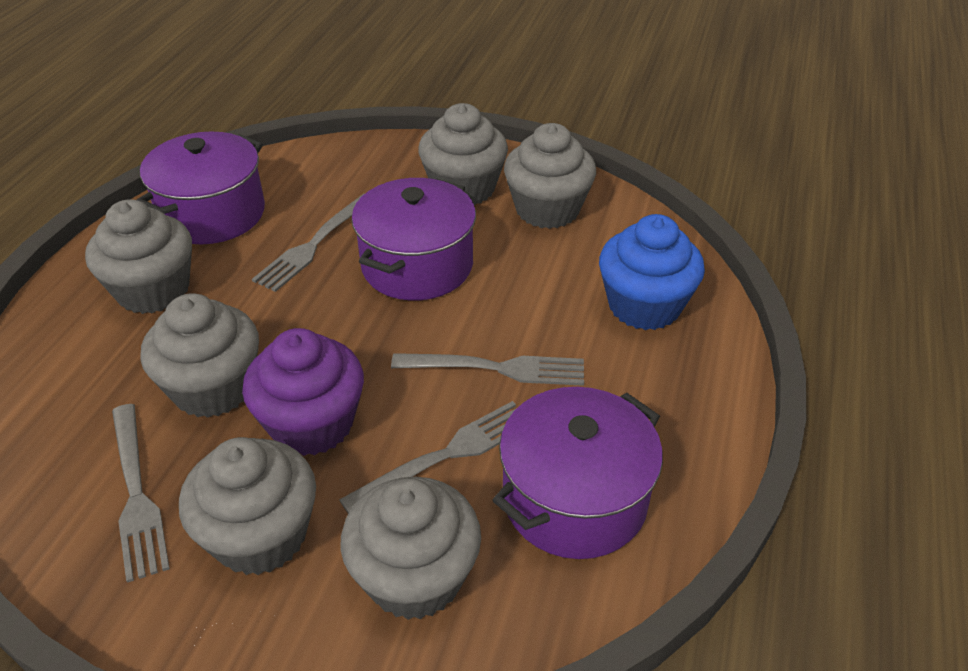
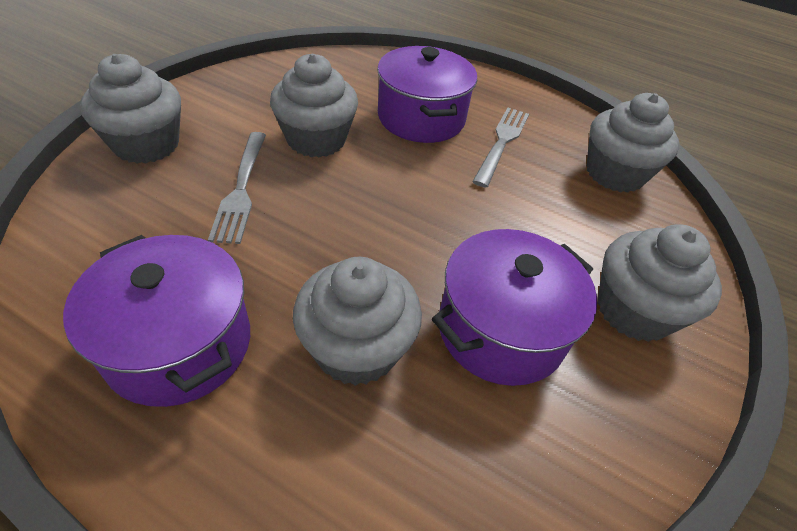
blue cupcake: [599,214,705,330] = 1 -> none = 0
grey cupcake: [85,199,192,314] [141,293,259,418] [179,437,316,575] [340,477,481,620] [418,103,508,205] [504,123,596,229] = 6 -> [80,54,181,164] [270,54,358,158] [293,257,422,386] [587,93,679,193] [598,225,722,342] = 5
grey fork: [112,404,170,583] [252,194,364,292] [339,401,517,514] [391,353,584,386] = 4 -> [208,132,266,244] [472,108,529,187] = 2
purple cupcake: [242,328,364,456] = 1 -> none = 0

